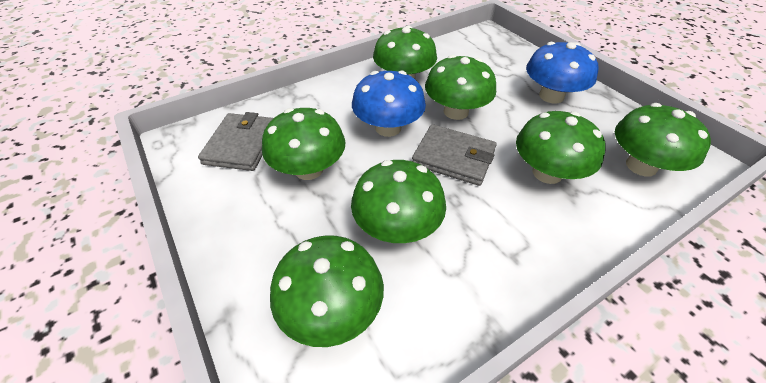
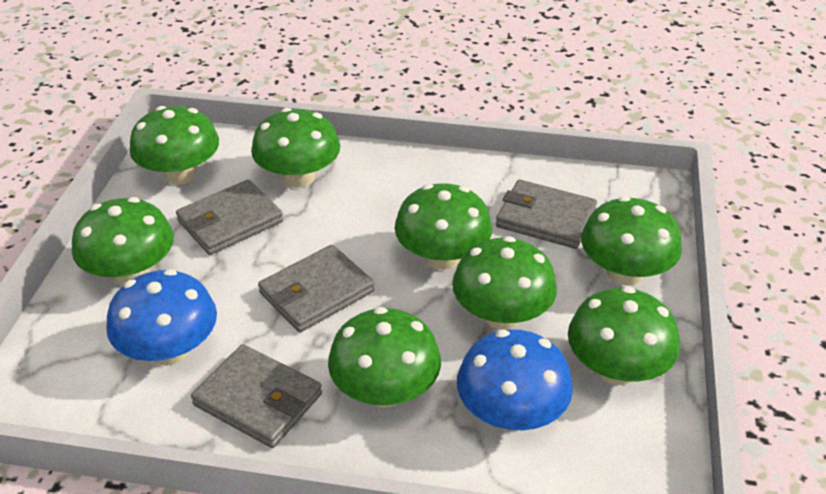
green mushroom: [262,108,345,180] [270,235,384,347] [351,160,446,243] [373,26,437,79] [425,55,496,120] [516,111,606,184] [615,103,711,177] = 7 -> [72,197,174,285] [129,106,219,185] [251,108,340,188] [328,307,441,408] [395,183,492,270] [452,236,557,330] [568,287,680,385] [581,196,682,285] = 8
grey wallet: [198,112,273,171] [412,124,496,186] = 2 -> [176,179,283,255] [191,344,322,448] [258,245,375,332] [496,180,597,249] = 4

